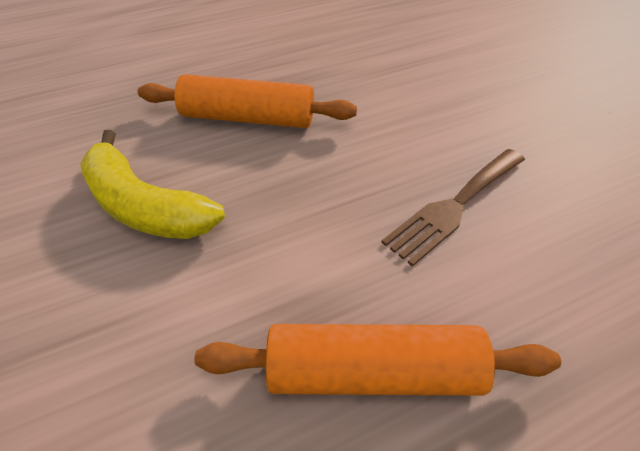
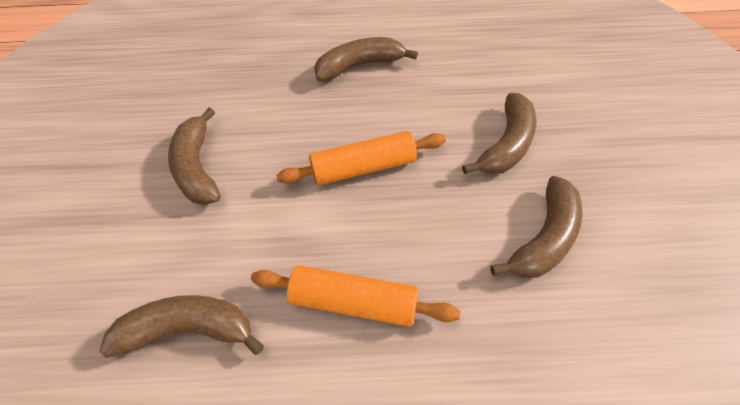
brown banana: none = 0 -> [99,295,264,358] [168,108,221,205] [314,37,418,81] [462,93,537,174] [491,176,583,278] = 5
brown fork: [381,149,525,267] = 1 -> none = 0
yellow banana: [80,130,225,239] = 1 -> none = 0

